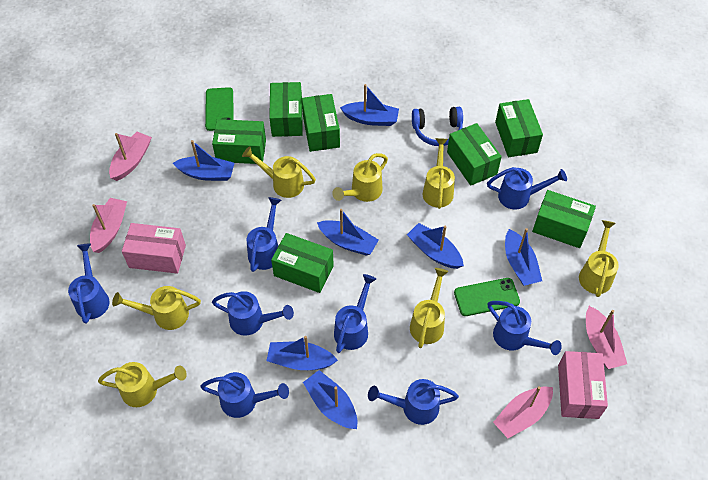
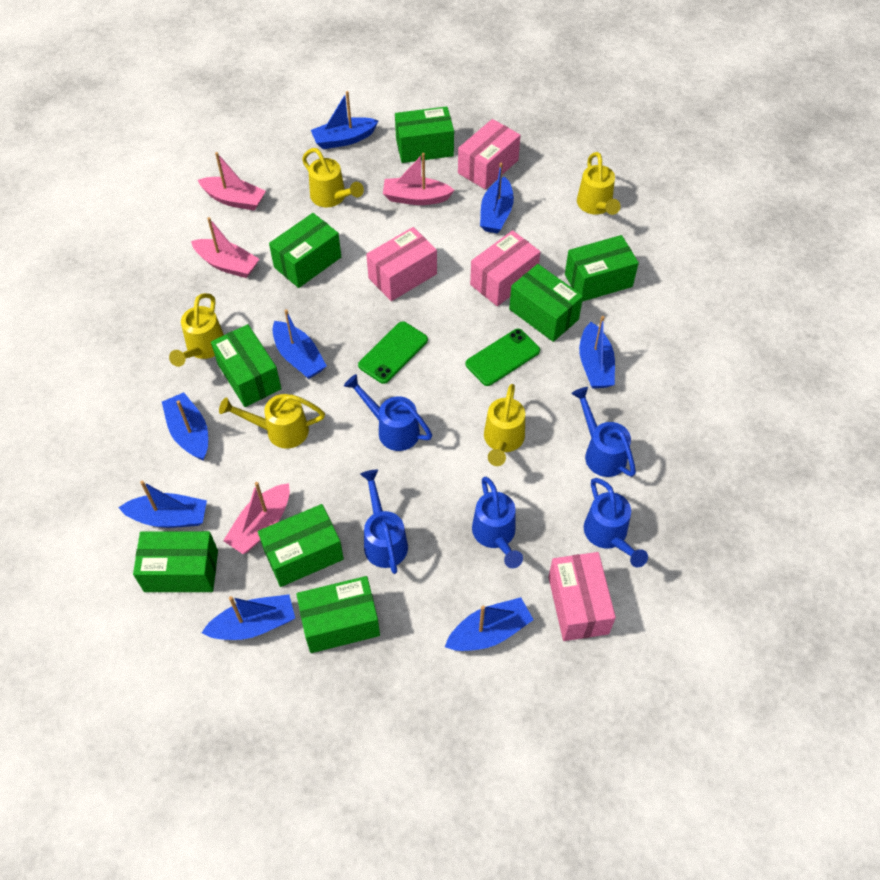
blue boat: [173,140,234,181] [266,336,338,370] [303,370,357,429] [317,209,379,256] [340,84,399,126] [407,223,464,269] [505,228,542,286] = 7 -> [118,481,207,528] [162,392,208,461] [202,594,295,640] [272,309,327,379] [311,91,379,149] [445,597,534,651] [480,163,514,234] [579,316,615,389] = 8
blue headphones: [412,107,463,146] = 1 -> none = 0
blue watering can: [68,244,110,324] [200,372,289,418] [212,291,294,336] [247,197,281,272] [334,274,376,353] [368,379,459,425] [487,167,567,210] [488,301,562,355] = 8 -> [344,374,432,451] [360,470,408,574] [472,477,523,568] [571,387,636,477] [584,478,648,567] = 5
green box: [212,119,266,164] [269,82,302,137] [271,233,334,293] [302,94,340,152] [447,123,502,186] [495,99,543,157] [532,190,596,248] = 7 -> [133,531,218,592] [211,324,281,407] [258,504,344,587] [269,213,341,288] [296,576,380,653] [395,106,454,163] [509,264,583,342] [565,235,639,302] = 8
pink box: [122,223,186,274] [558,351,608,419] = 2 -> [366,227,437,301] [458,119,521,190] [470,230,540,306] [549,552,616,641] = 4
yellow watering can: [98,362,187,407] [112,286,201,330] [242,146,316,198] [332,153,388,202] [410,268,449,348] [423,138,455,209] [579,220,619,297] = 7 -> [169,293,224,367] [219,394,325,449] [302,148,364,207] [484,384,525,466] [577,152,621,215] = 5

